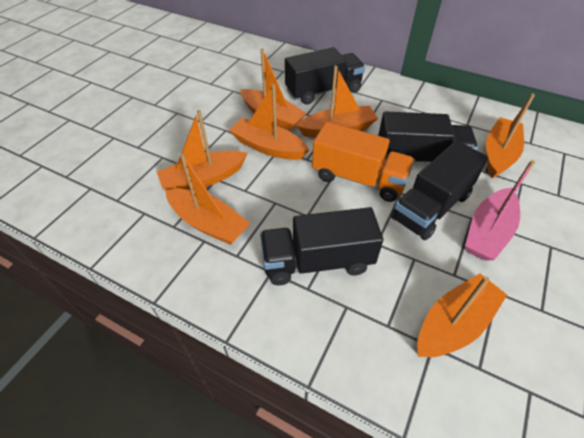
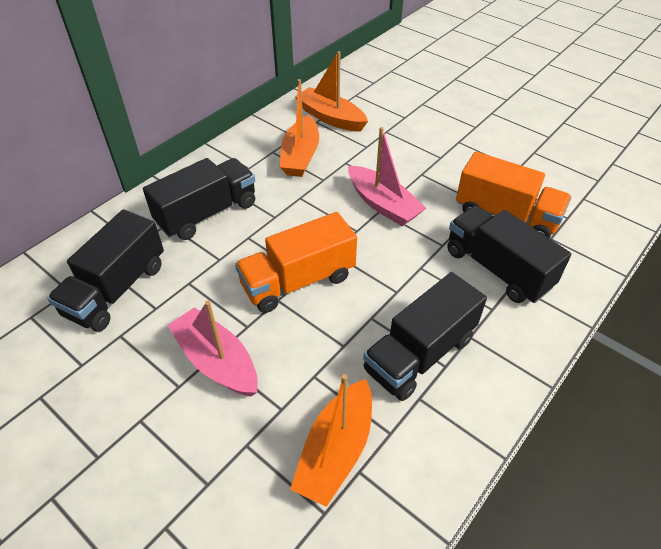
orange boat: [157,110,248,190] [166,154,250,245] [229,84,309,160] [240,48,307,131] [296,65,378,138] [417,273,507,357] [486,93,535,178] = 7 -> [280,79,319,177] [290,374,372,507] [295,51,368,132] = 3
orange truck: [312,122,415,202] = 1 -> [235,212,357,313] [456,152,572,238] = 2
pink boat: [465,160,535,261] = 1 -> [167,301,258,396] [348,127,426,226] = 2

